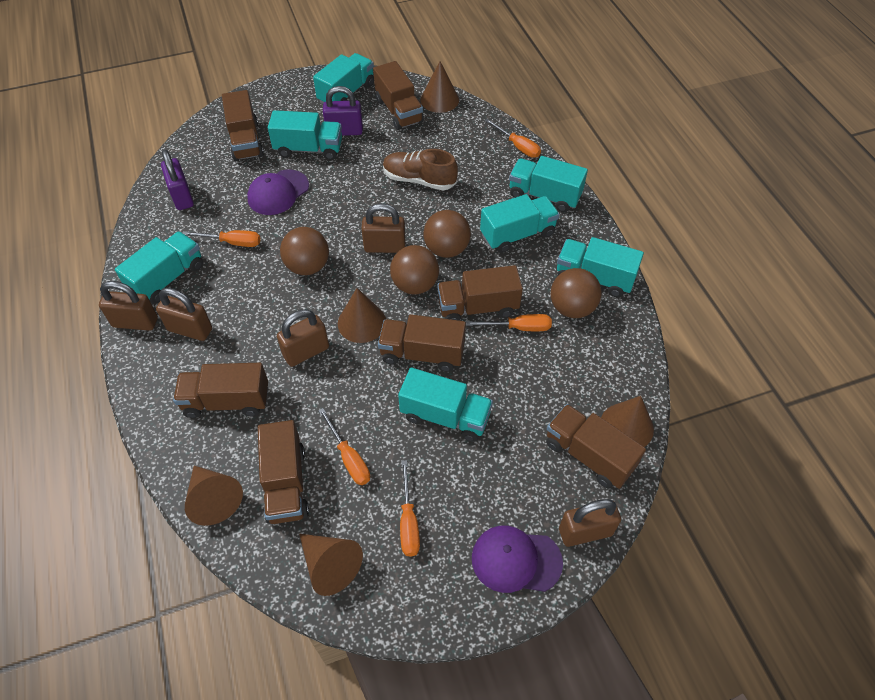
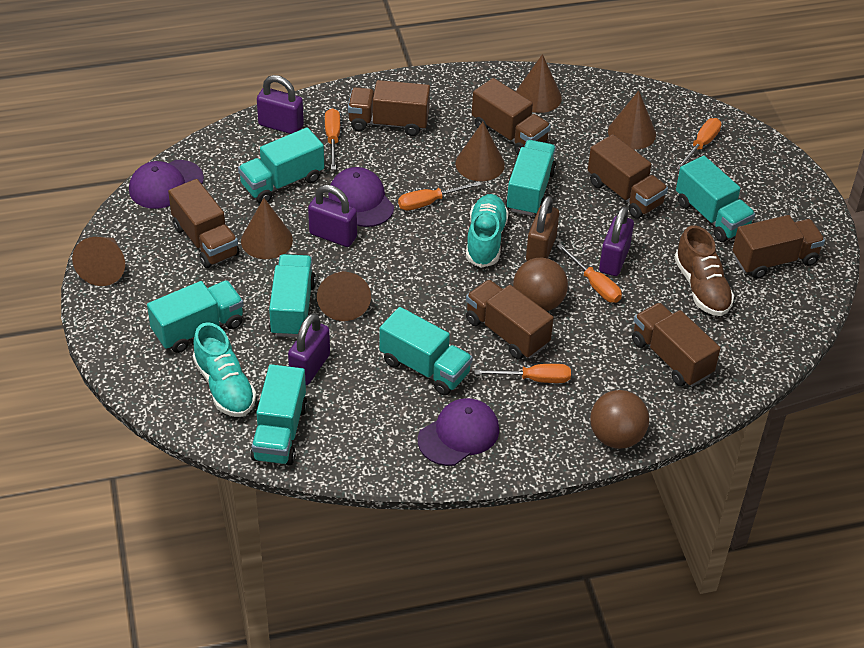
brown ball: [280,227,329,275] [390,245,439,295] [423,210,471,258] [551,268,602,318] = 4 -> [513,258,568,311] [590,390,649,449] = 2
brown cone: [185,466,243,526] [299,534,363,596] [338,288,386,343] [420,61,459,113] [601,396,654,447] = 5 -> [72,237,125,286] [241,198,293,259] [317,271,371,321] [455,122,505,181] [516,54,562,113] [608,90,656,150] = 6
brown padlock: [99,281,158,331] [156,288,212,341] [277,309,329,367] [361,203,406,253] [559,499,621,547] = 5 -> [526,196,559,261] = 1
purple cap: [247,170,309,215] [472,526,563,593] = 2 -> [129,160,204,209] [328,167,394,227] [418,398,499,466] = 3
purple padlock: [161,149,194,210] [323,86,363,136] = 2 -> [257,75,304,134] [288,313,330,385] [308,185,357,247] [599,207,634,276] = 4
turquoise shoe: none = 0 -> [193,322,256,417] [466,194,509,268] = 2

